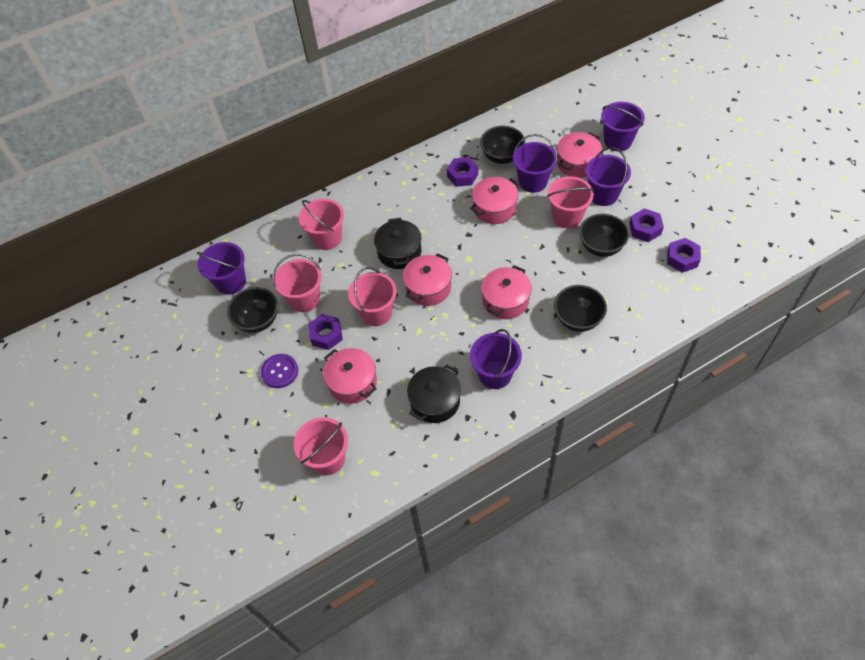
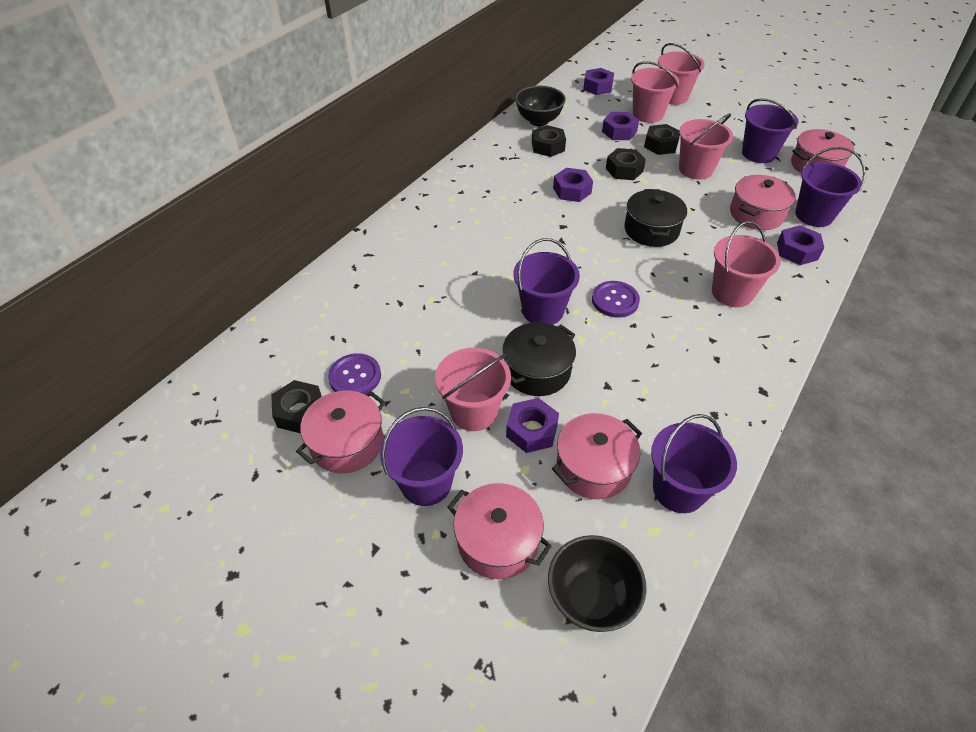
black bowl: [227,287,278,333] [480,126,525,164] [554,285,607,332] [579,214,629,257] = 4 -> [515,85,566,126] [548,535,647,632] = 2
black nut: none = 0 -> [271,380,322,433] [532,125,566,157] [606,148,646,180] [644,124,680,155] = 4
purple button: [261,354,298,388] = 1 -> [328,353,381,394] [592,281,640,318] = 2
purple nut: [308,314,343,350] [447,157,478,187] [629,208,664,242] [667,238,701,273] = 4 -> [506,398,559,453] [553,168,593,202] [583,68,614,95] [602,112,639,140] [777,225,824,265] = 5

